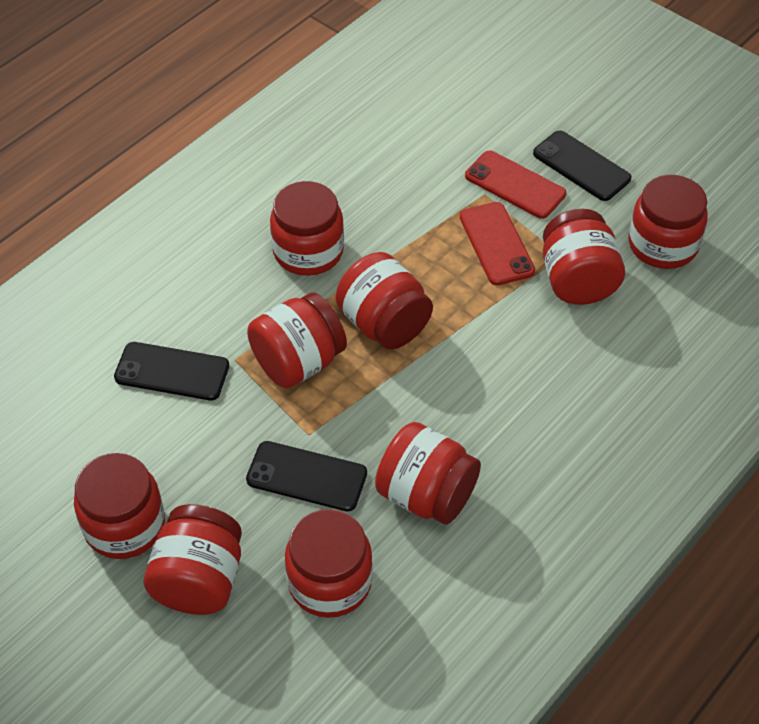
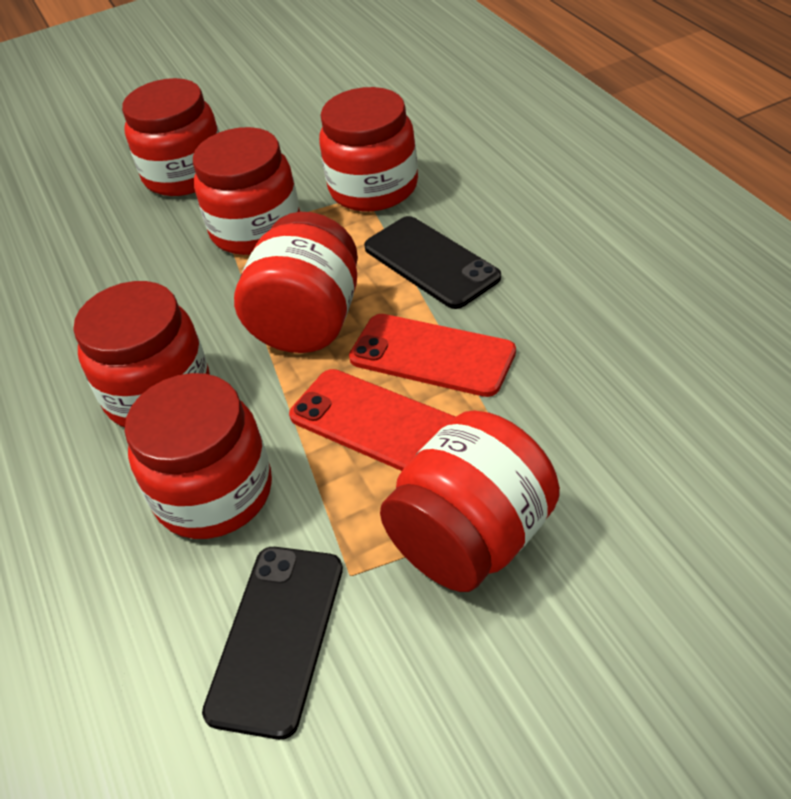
black phone: [114,342,229,400] [246,441,367,512] [533,130,631,201] = 3 -> [202,547,343,740] [364,216,501,309] = 2
red jar: [74,453,165,559] [144,504,242,615] [247,293,347,388] [270,181,344,276] [285,509,373,618] [335,252,433,349] [375,422,481,524] [543,209,625,305] [629,175,708,269] = 9 -> [73,281,210,427] [122,78,219,196] [124,373,272,539] [193,127,300,255] [234,212,358,353] [319,87,418,211] [380,410,560,592] = 7

